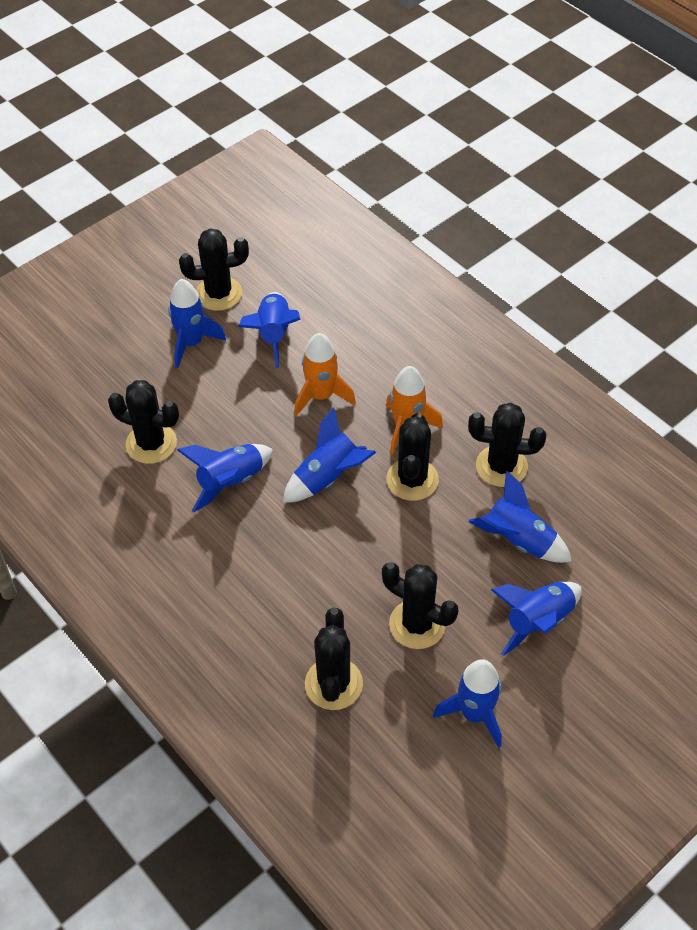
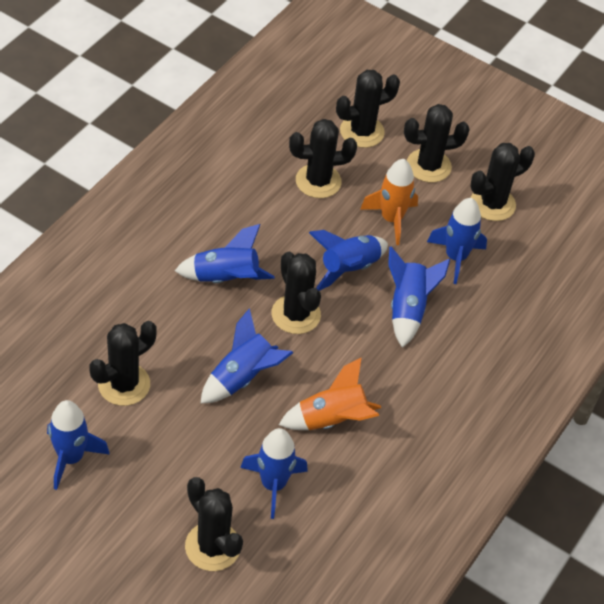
black cactus: [108,380,179,464] [179,228,249,311] [305,608,363,710] [382,562,458,649] [386,413,439,501] [468,403,546,487] = 6 -> [89,321,156,406] [185,477,243,571] [272,252,321,334] [289,119,357,198] [336,70,400,148] [404,104,470,182] [470,143,535,221] = 7

